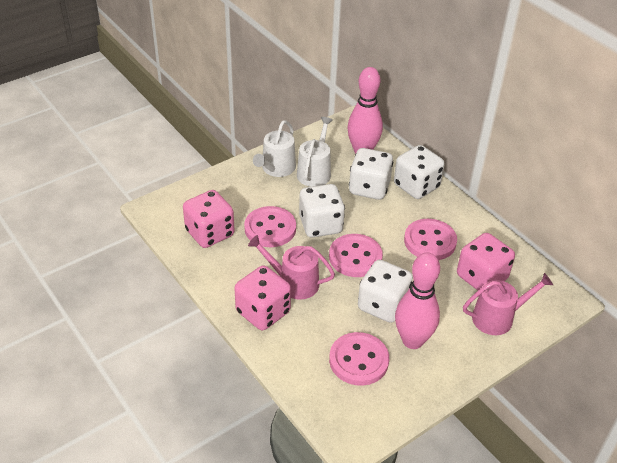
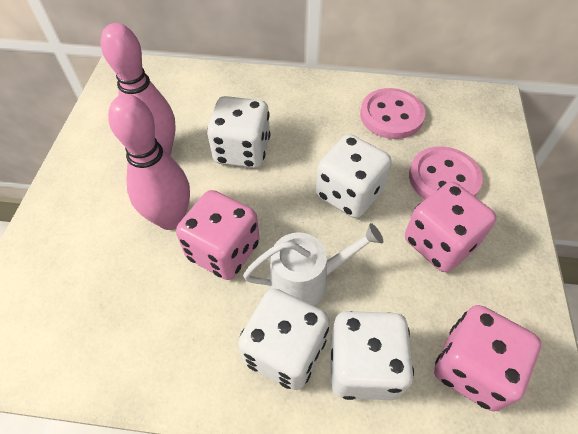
pink button: [244,206,296,247] [329,234,383,277] [329,332,389,386] [404,219,457,260] = 4 -> [360,88,425,139] [409,146,483,200] = 2
pink watering can: [248,235,335,300] [463,273,553,335] = 2 -> none = 0
white watering can: [253,120,296,177] [297,117,333,187] = 2 -> [243,223,383,306] = 1

